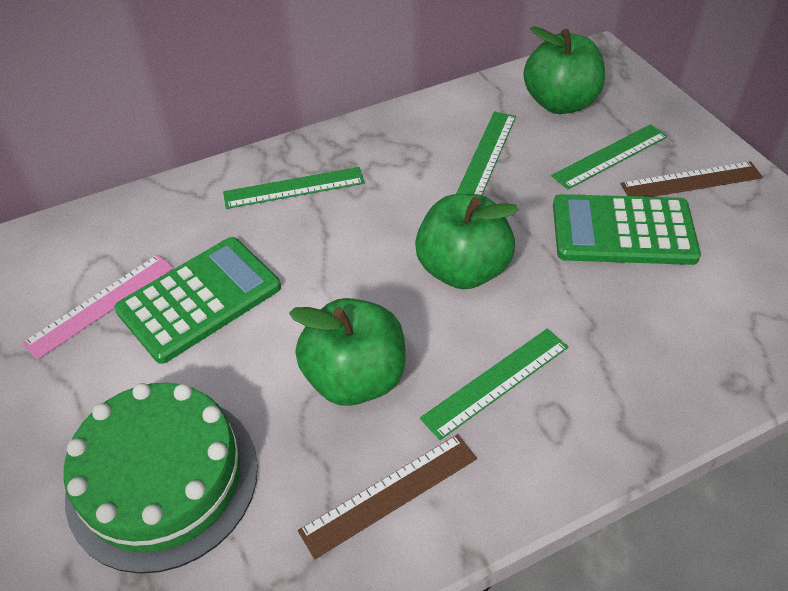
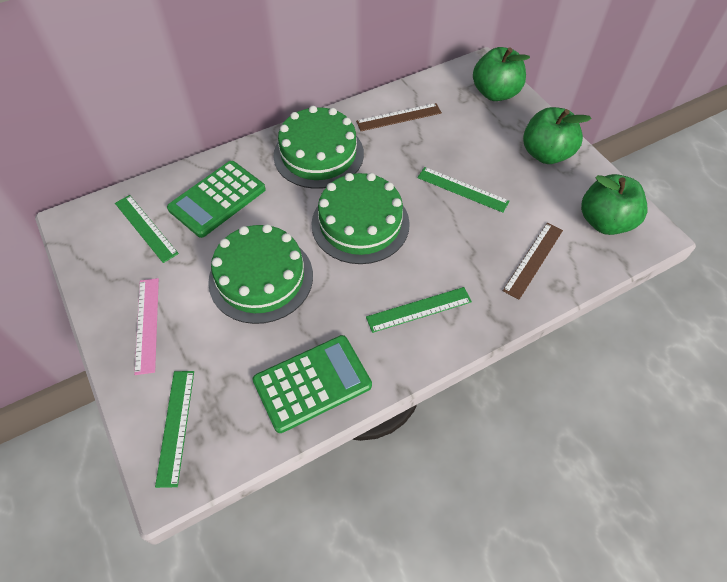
green cake: [64,382,258,574] = 1 -> [208,224,313,324] [273,106,364,189] [311,173,410,264] = 3

